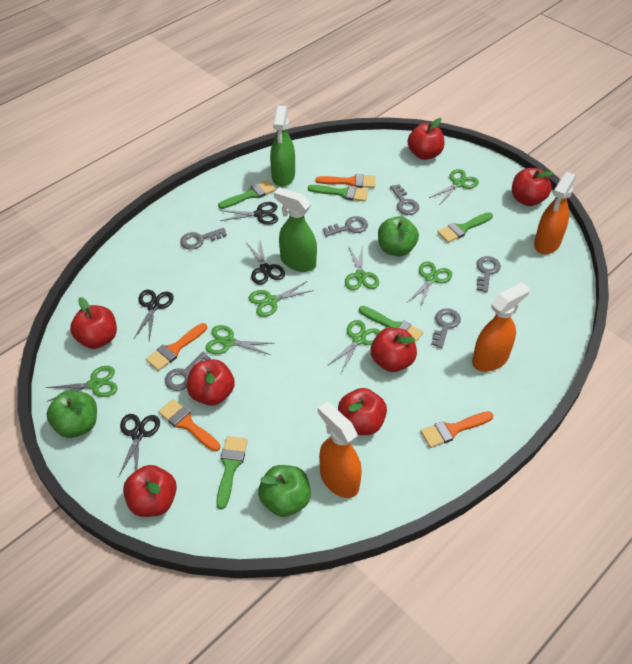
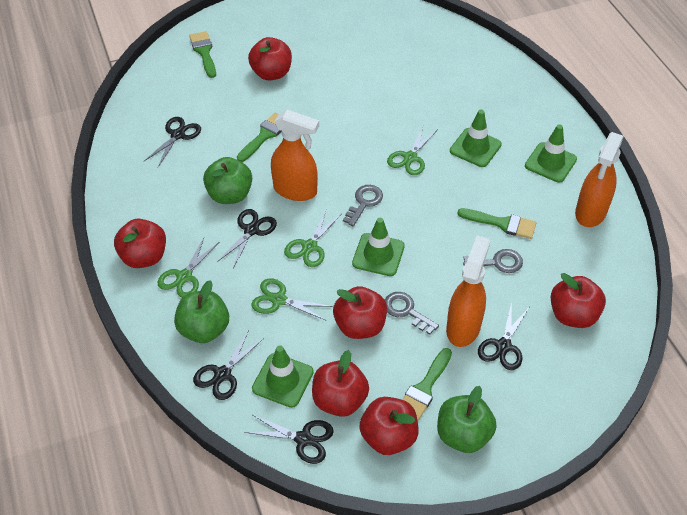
black scissors: [119,414,160,476] [134,290,174,341] [220,202,278,225] [246,241,285,285] = 4 -> [144,117,201,167] [193,330,264,400] [217,209,277,268] [244,414,334,464] [478,302,529,370] = 5
green brush: [216,436,248,509] [218,180,276,209] [308,185,368,202] [359,306,423,343] [438,212,493,243] = 5 -> [189,31,216,78] [237,113,282,162] [402,348,452,421] [457,208,536,239] = 4
green scissors: [45,366,118,402] [205,325,273,355] [248,281,314,317] [328,320,380,373] [345,245,379,290] [407,261,452,309] [429,169,479,204] = 7 -> [157,238,219,298] [251,278,333,321] [284,210,341,267] [387,126,438,175] = 4
green spray bottle: [270,106,295,187] [274,187,317,272] = 2 -> none = 0
green traffic cone: none = 0 -> [252,345,314,408] [352,218,405,276] [450,110,502,167] [525,124,577,183] = 4
grey key: [165,352,211,391] [180,228,227,250] [323,216,368,237] [390,184,419,215] [431,308,461,348] [476,256,501,293] = 6 -> [343,185,383,226] [385,292,439,335] [463,249,523,273] = 3
orange brush: [146,323,207,371] [158,399,220,452] [316,174,375,188] [421,411,493,448] = 4 -> none = 0
red apple: [70,297,117,349] [123,465,177,517] [187,359,235,406] [338,388,387,435] [371,327,417,372] [408,118,444,160] [512,168,554,206] = 7 -> [114,219,166,268] [248,37,292,81] [312,350,369,417] [333,286,387,339] [359,397,418,455] [551,273,606,328] = 6

